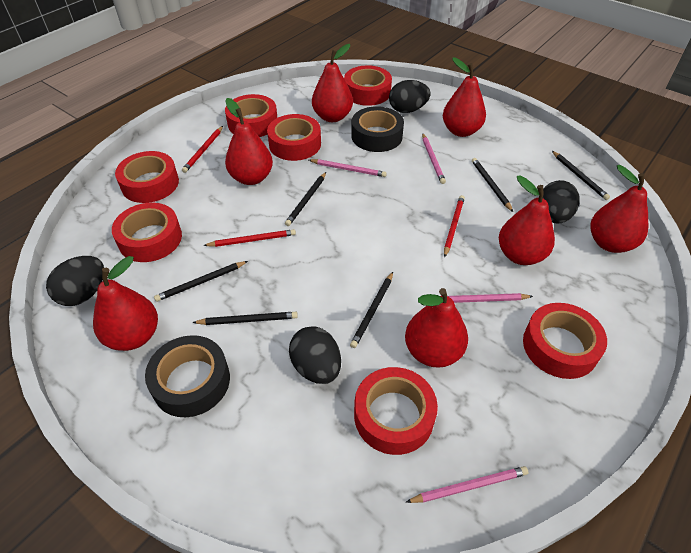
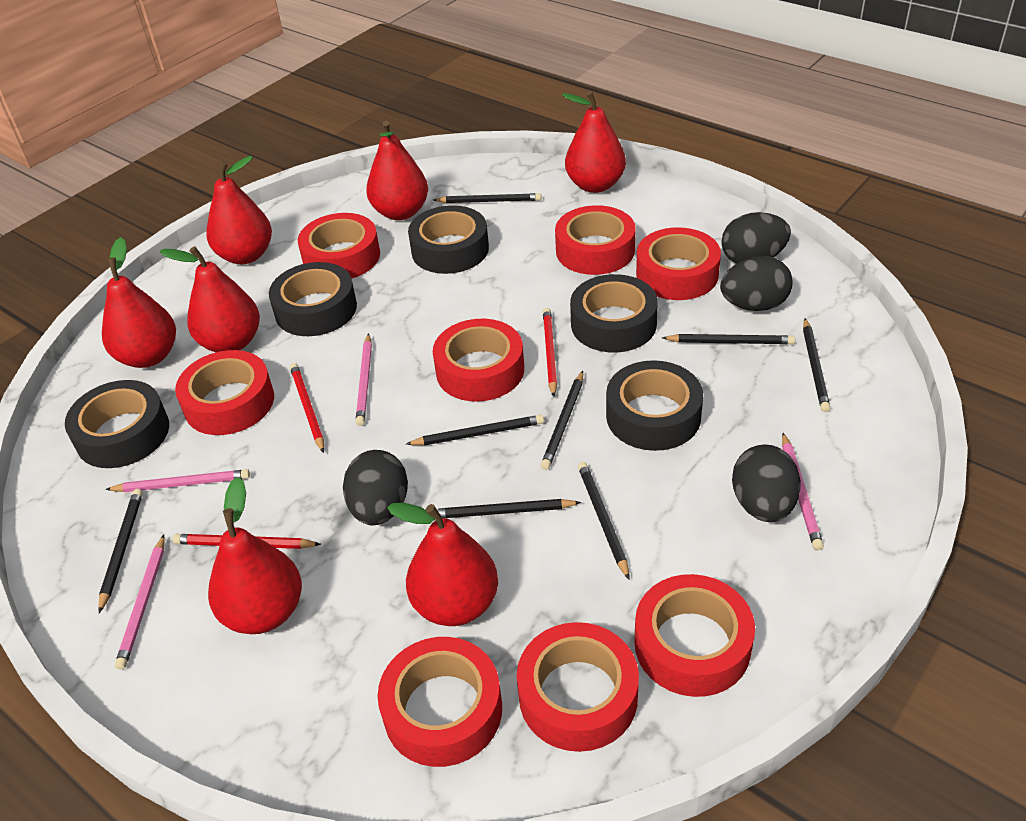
black pencil: [154,261,248,302] [192,312,298,325] [285,172,326,226] [350,272,393,348] [472,158,513,212] [552,151,610,200] = 6 -> [98,489,143,613] [406,415,544,446] [433,193,541,203] [437,499,581,518] [541,371,583,470] [578,462,629,579] [662,334,795,344] [803,319,830,412] = 8
black tape: [145,335,230,417] [351,106,404,152] = 2 -> [65,380,169,468] [269,262,357,336] [408,205,489,274] [570,274,658,353] [606,360,703,451] = 5
red tape: [112,203,182,262] [115,151,179,203] [225,94,277,137] [267,114,321,161] [344,65,392,106] [354,367,438,455] [523,303,607,379] = 7 -> [175,350,274,435] [298,213,380,279] [378,637,502,767] [433,319,524,402] [517,622,639,752] [555,205,636,275] [634,574,755,697] [636,227,721,300] = 8

